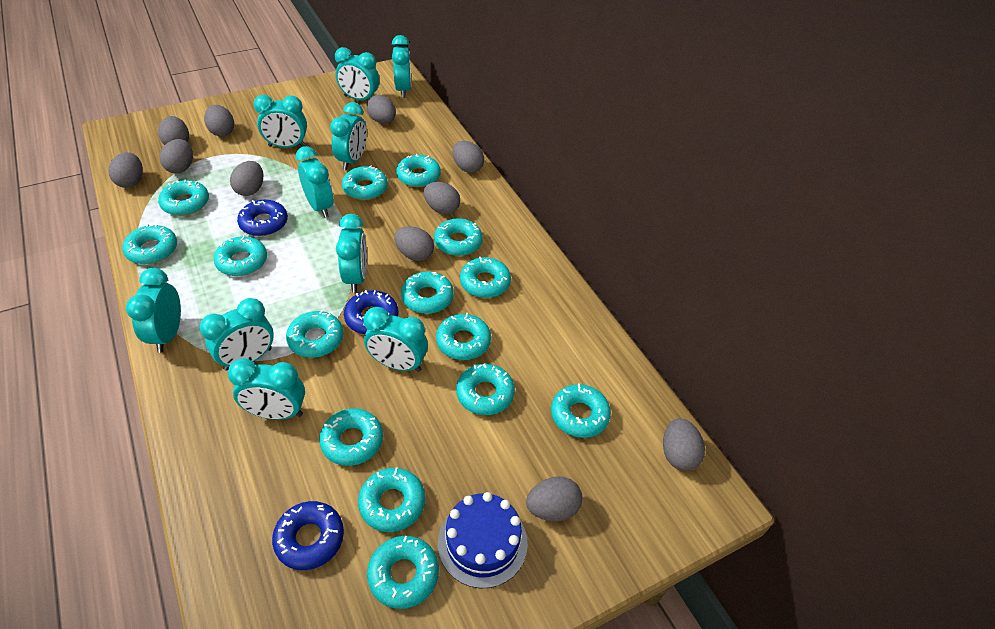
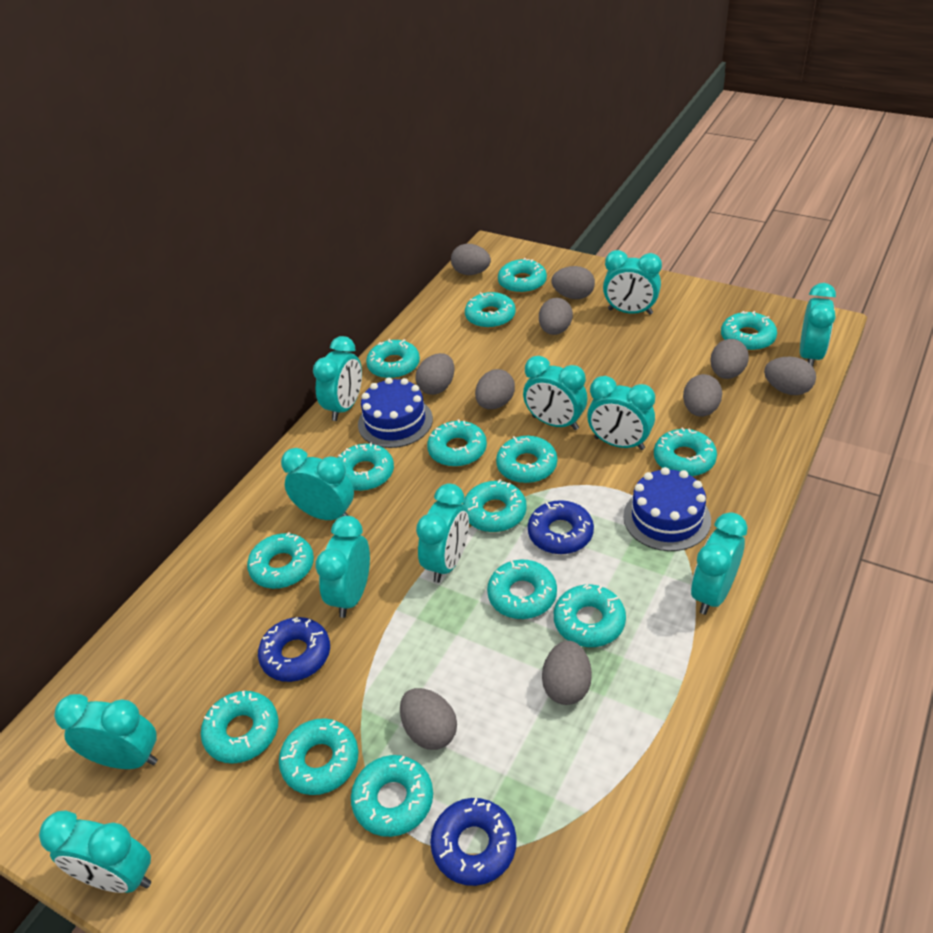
blue cake: [438,492,528,588] = 1 -> [358,377,433,448] [623,467,711,551] = 2
grey egg: [108,152,143,188] [158,116,189,145] [160,139,193,173] [204,105,234,137] [230,161,263,196] [367,95,396,124] [394,226,434,261] [423,182,460,214] [452,141,484,173] [526,477,582,521] [663,418,705,471] = 11 -> [400,688,457,750] [415,353,454,395] [451,244,491,275] [475,369,515,409] [539,298,573,335] [542,641,592,705] [551,266,595,299] [683,374,722,417] [711,339,749,379] [764,357,816,395] = 10
turquoise clock: [126,268,181,353] [200,298,274,371] [228,359,305,420] [254,95,307,148] [296,146,334,218] [330,102,367,170] [335,47,379,100] [336,214,367,293] [364,307,428,372] [392,35,411,98] = 10 -> [39,810,151,893] [54,694,158,769] [281,448,354,520] [313,336,362,421] [315,516,370,618] [416,484,469,583] [523,356,587,430] [587,376,655,450] [603,250,662,315] [691,512,747,615] [800,283,836,366] = 11

